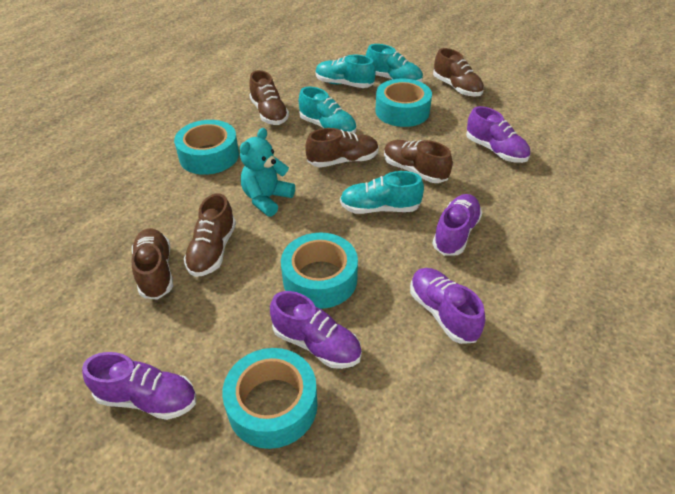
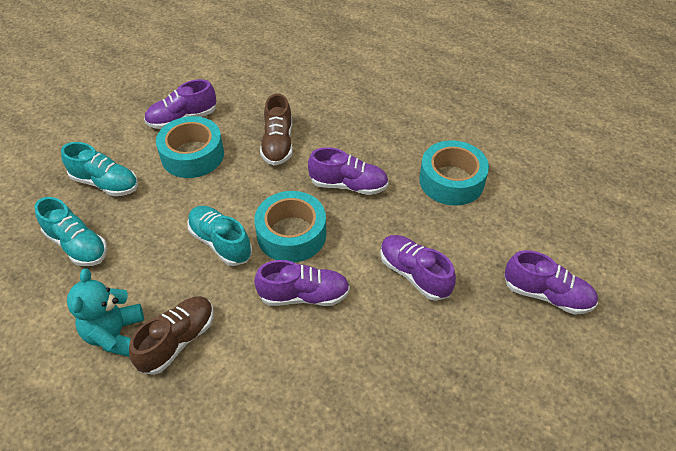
brown shoe: [132,228,173,300] [184,193,236,277] [249,70,289,125] [305,128,379,167] [384,140,453,183] [433,48,484,97] = 6 -> [129,296,214,375] [260,94,293,166] = 2
turquoise shoe: [299,87,356,134] [316,55,376,88] [340,171,424,214] [366,44,423,82] = 4 -> [35,197,107,266] [61,142,138,196] [187,206,252,266] = 3
turquoise tape: [174,120,239,175] [222,348,318,449] [281,233,358,309] [375,78,432,127] = 4 -> [156,116,224,178] [254,191,326,262] [419,140,489,206] = 3

